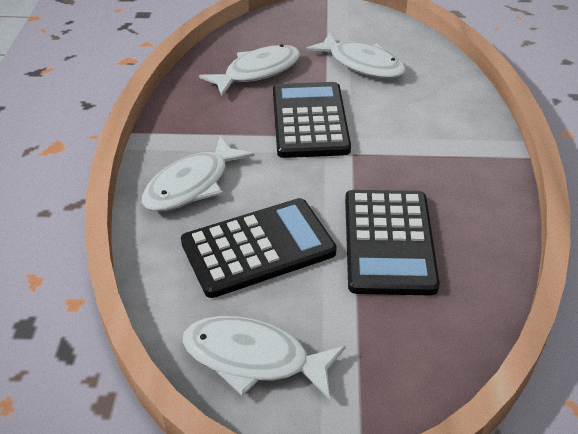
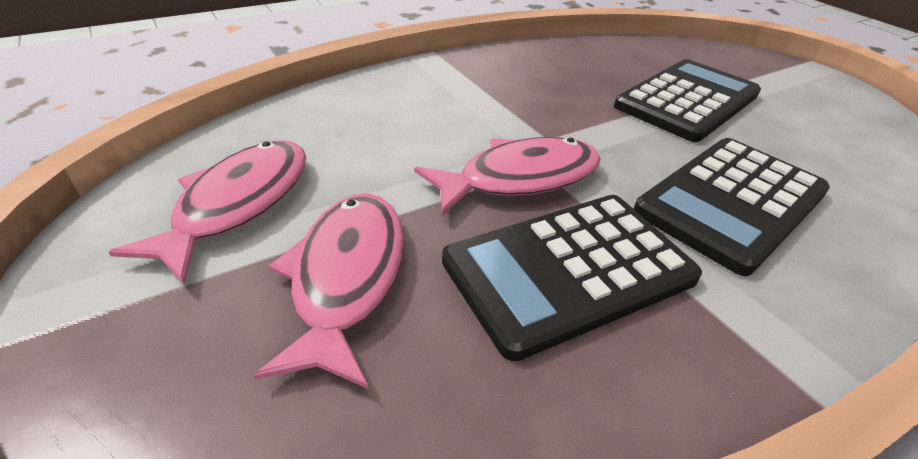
pink fish: none = 0 -> [109,140,306,285] [254,193,404,389] [414,137,601,216] = 3
white fish: [142,136,255,212] [182,316,346,400] [199,44,300,96] [306,32,406,79] = 4 -> none = 0

